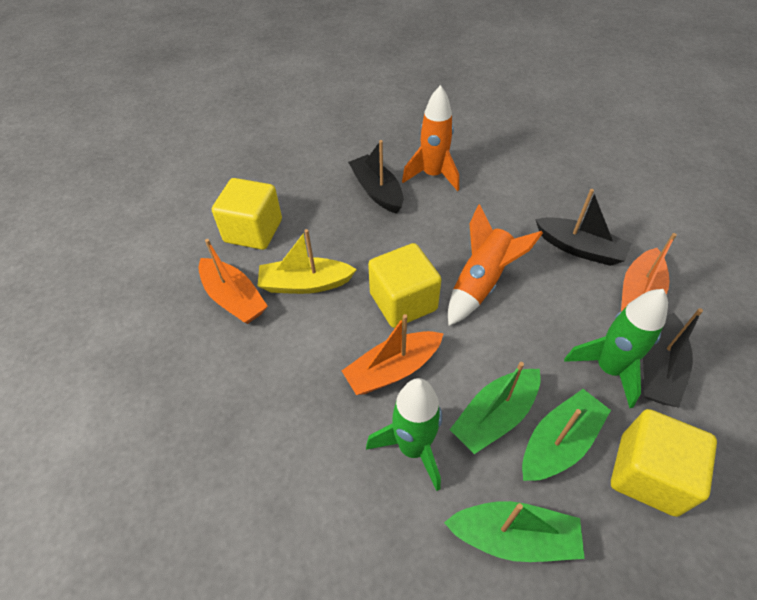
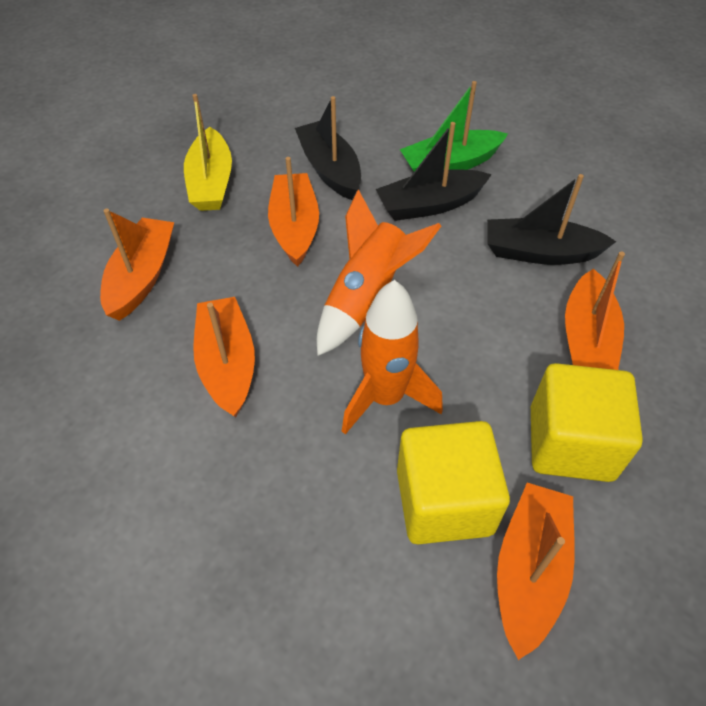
green boat: [444,501,585,562] [450,362,541,454] [522,389,611,481] = 3 -> [400,81,508,172] = 1
green rocket: [366,378,442,491] [564,289,668,408] = 2 -> none = 0
orange boat: [198,239,268,324] [342,314,444,395] [621,233,677,311] = 3 -> [100,208,174,321] [193,297,255,417] [268,157,319,267] [497,483,575,660] [565,251,625,370] = 5
yellow cube: [212,178,282,250] [368,243,441,328] [611,409,717,517] = 3 -> [397,421,510,544] [531,363,643,482] = 2

